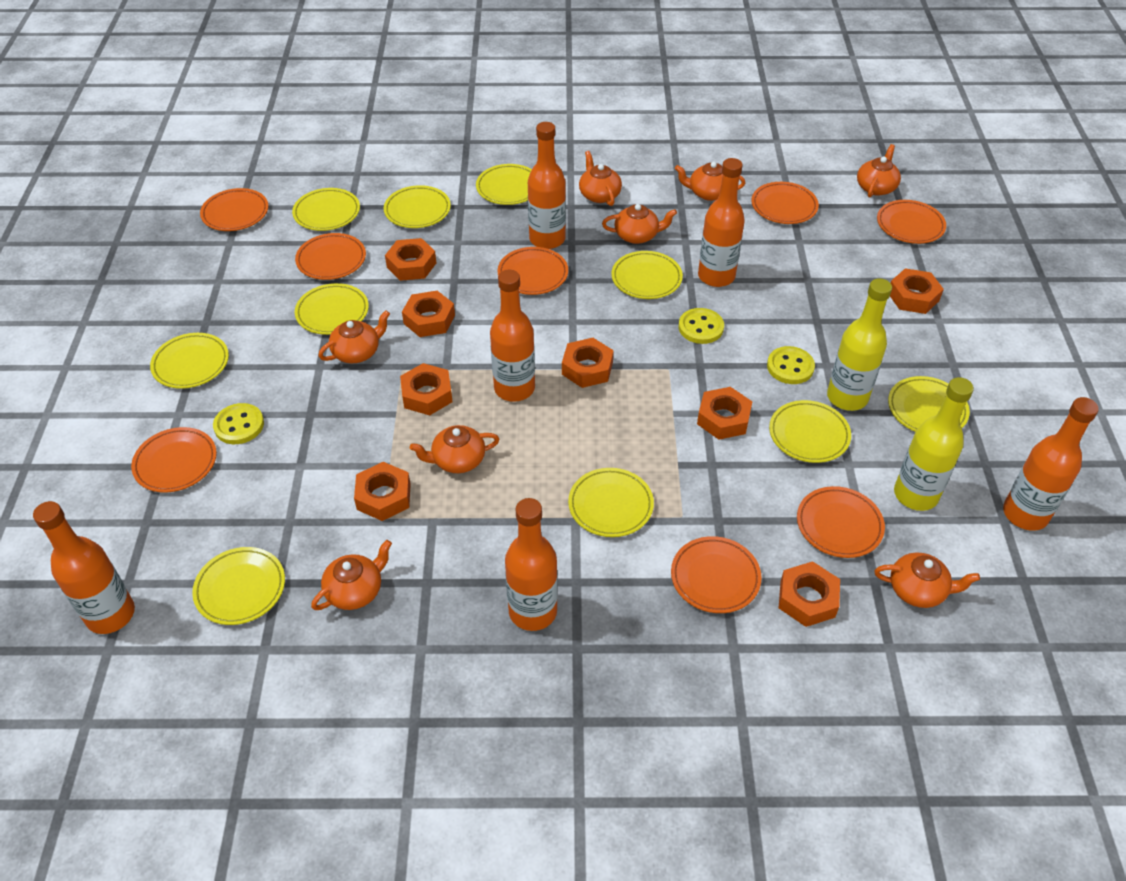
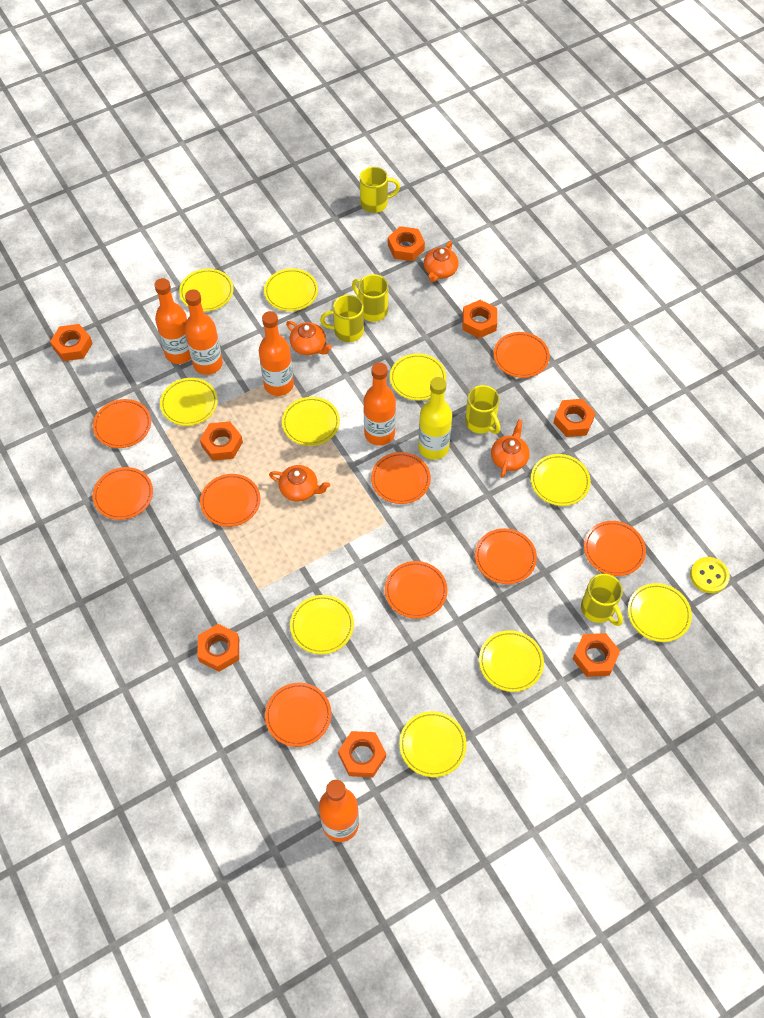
orange bottle: [33,501,135,634] [490,270,535,402] [505,498,558,631] [528,122,566,249] [698,158,745,287] [1003,397,1099,531] = 6 -> [154,278,191,364] [185,289,223,375] [259,311,294,396] [319,780,359,842] [363,363,396,446] = 5
orange plate: [131,427,217,493] [200,188,268,231] [295,233,366,280] [498,247,568,295] [671,536,762,613] [751,182,819,224] [797,486,885,558] [877,200,946,244] = 8 -> [93,399,151,448] [93,467,153,520] [200,474,261,527] [265,683,331,747] [371,452,431,504] [385,561,448,619] [475,528,537,584] [494,332,550,378] [584,521,646,576] = 9
orange teapot: [311,540,392,610] [318,310,390,363] [410,425,500,473] [579,151,622,206] [602,204,677,244] [675,162,745,201] [857,144,901,198] [874,553,980,608] = 8 -> [269,465,330,502] [286,321,332,355] [424,241,459,282] [491,419,530,478] = 4
yellow bottle: [827,278,892,411] [894,377,974,511] = 2 -> [418,377,452,460] = 1
yellow button: [213,403,264,444] [678,308,724,344] [767,346,815,384] = 3 -> [690,557,730,593] = 1
yellow mug: none = 0 -> [320,295,364,342] [352,274,388,322] [360,167,400,213] [465,385,500,434] [581,574,623,626] = 5

